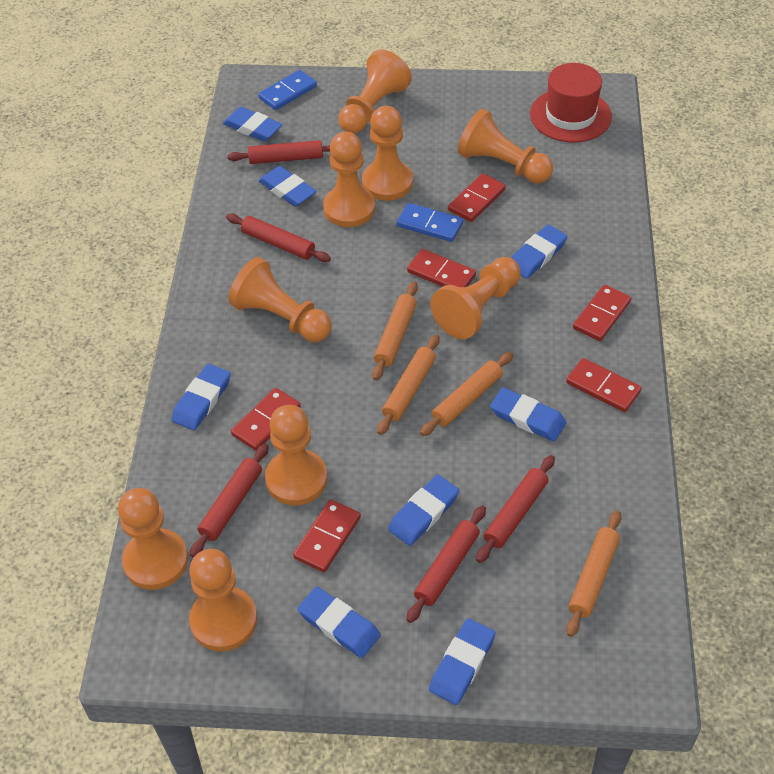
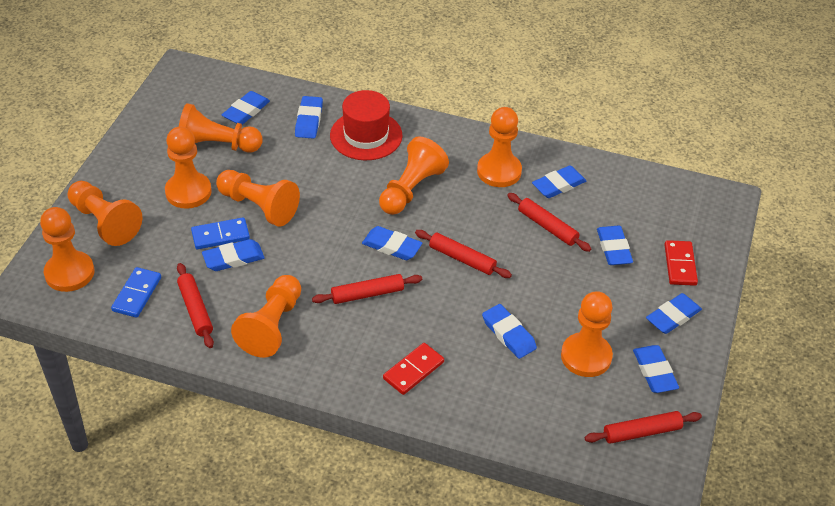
blue eraser: [171,364,231,430] [223,107,283,141] [258,166,317,207] [297,587,381,658] [388,475,459,546] [429,618,495,705] [490,387,566,442] [511,225,567,279] = 8 -> [202,239,265,271] [222,91,270,125] [295,96,323,139] [362,226,422,260] [482,304,537,359] [532,165,586,198] [597,226,633,265] [633,345,679,393] [646,293,702,334] = 9
orange rolling pin: [372,282,418,381] [377,334,440,435] [420,352,513,436] [566,510,622,637] = 4 -> none = 0
red domino: [231,388,301,451] [293,500,361,572] [407,249,476,287] [448,173,506,222] [566,358,641,412] [573,285,631,341] = 6 -> [383,343,444,395] [664,240,698,286] = 2

